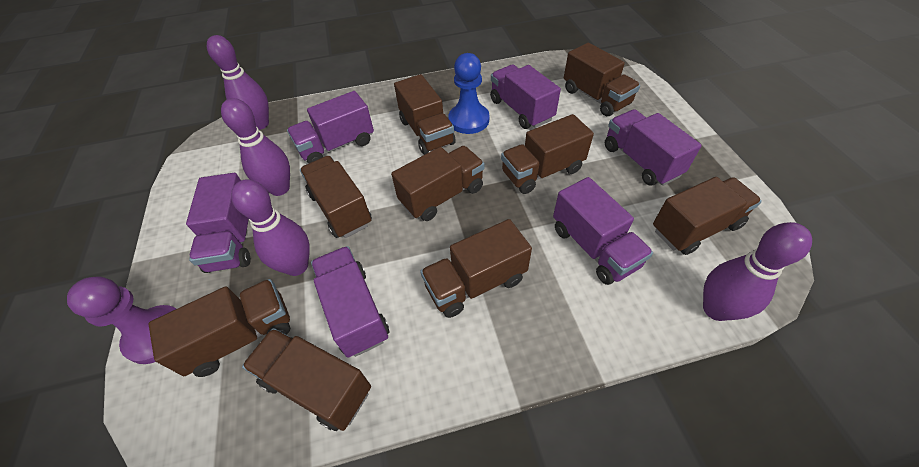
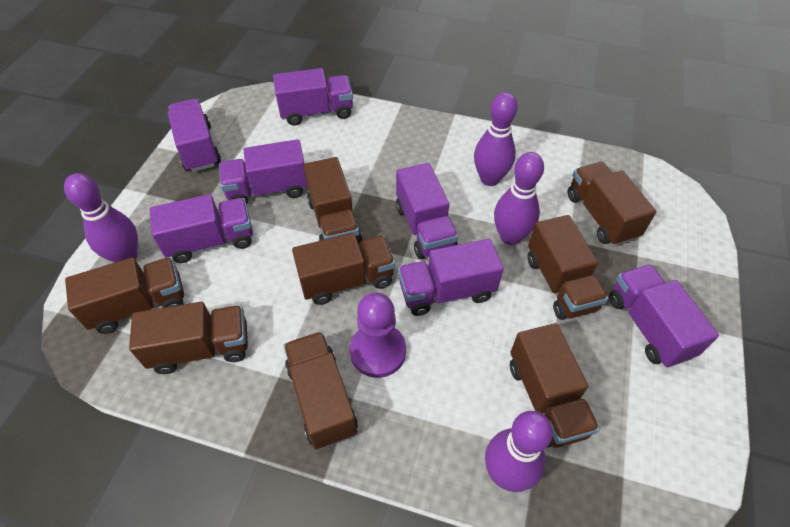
blue pawn: [448,53,489,134] = 1 -> none = 0
brown truck: [149,279,290,377] [242,328,371,431] [300,156,372,238] [391,146,485,221] [394,74,456,155] [420,219,532,318] [501,114,594,194] [564,43,640,116] [653,177,762,255] = 9 -> [65,257,184,334] [129,302,248,374] [284,331,358,449] [292,233,395,305] [304,157,362,244] [510,323,600,448] [527,215,608,320] [567,162,656,246] = 8
purple truck: [186,173,251,273] [287,91,374,164] [311,246,389,358] [490,65,561,129] [553,177,653,285] [605,109,702,186] = 6 -> [150,194,253,263] [168,99,221,172] [219,139,307,204] [273,68,353,126] [396,163,458,259] [398,239,503,316] [609,264,719,368] = 7

